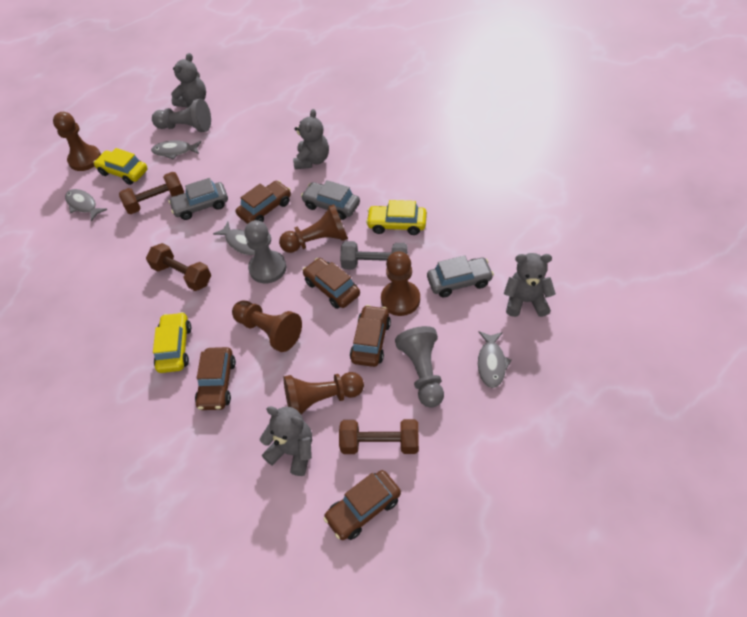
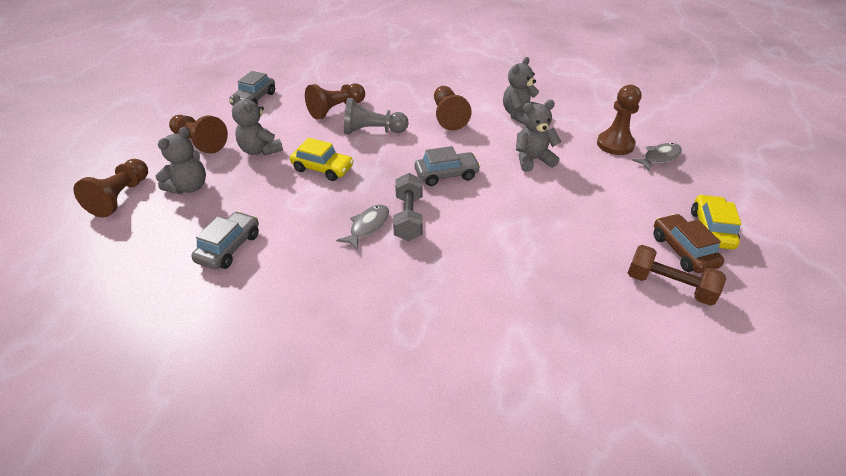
brown car: [195,347,236,410] [236,180,291,224] [303,258,360,309] [323,470,401,540] [350,305,391,367] = 5 -> [654,214,724,273] = 1
brown dumbbell: [119,172,184,214] [146,243,211,291] [339,419,419,454] = 3 -> [628,245,726,306] = 1
grey fish: [65,189,107,221] [151,141,202,160] [213,222,255,255] [478,331,512,388] = 4 -> [336,205,389,251] [632,143,682,170] = 2
grey pawn: [152,99,211,132] [244,220,286,283] [395,326,444,408] = 3 -> [344,98,409,134] = 1
yellow car: [93,148,148,185] [153,312,191,373] [366,200,427,235] = 3 -> [290,138,354,181] [691,194,742,249] = 2

